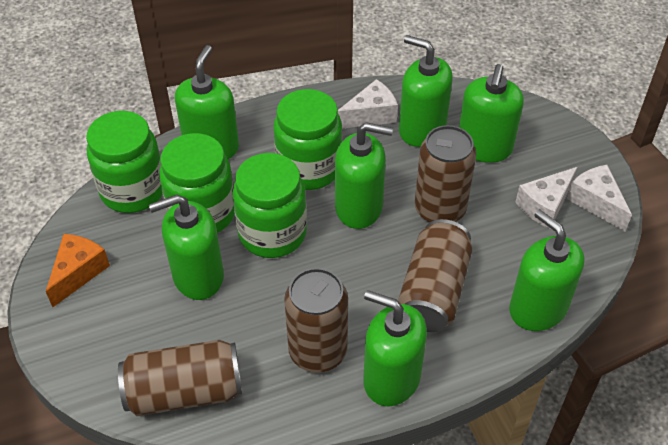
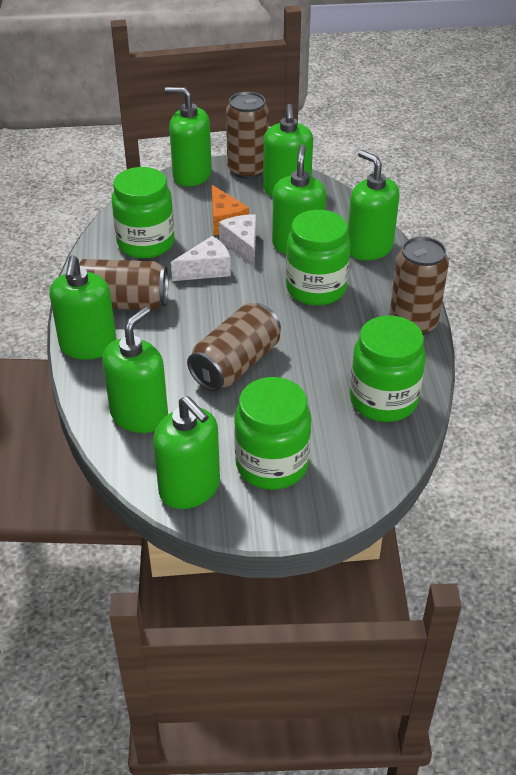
white cheese: [338,79,398,128] [515,167,578,229] [567,165,632,231] = 3 -> [171,236,231,281] [219,214,256,267] = 2

